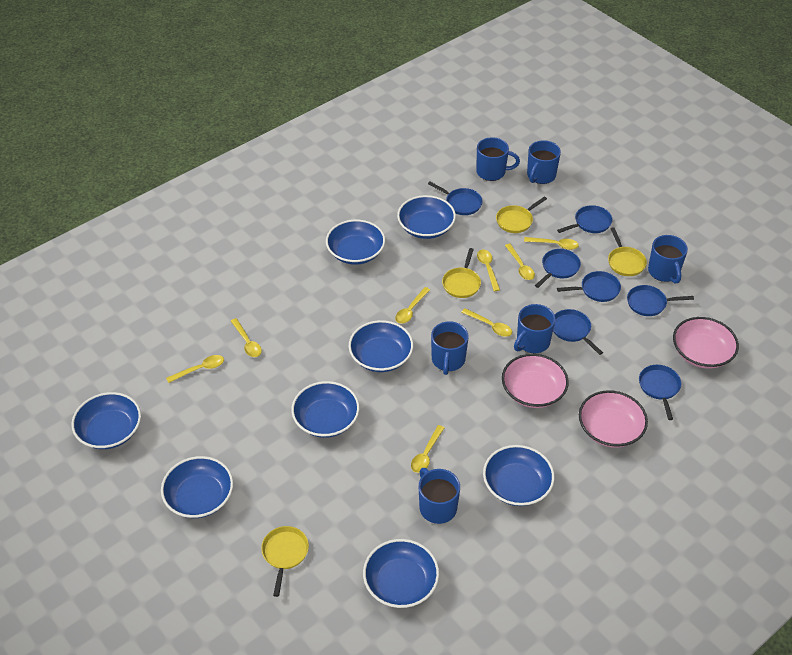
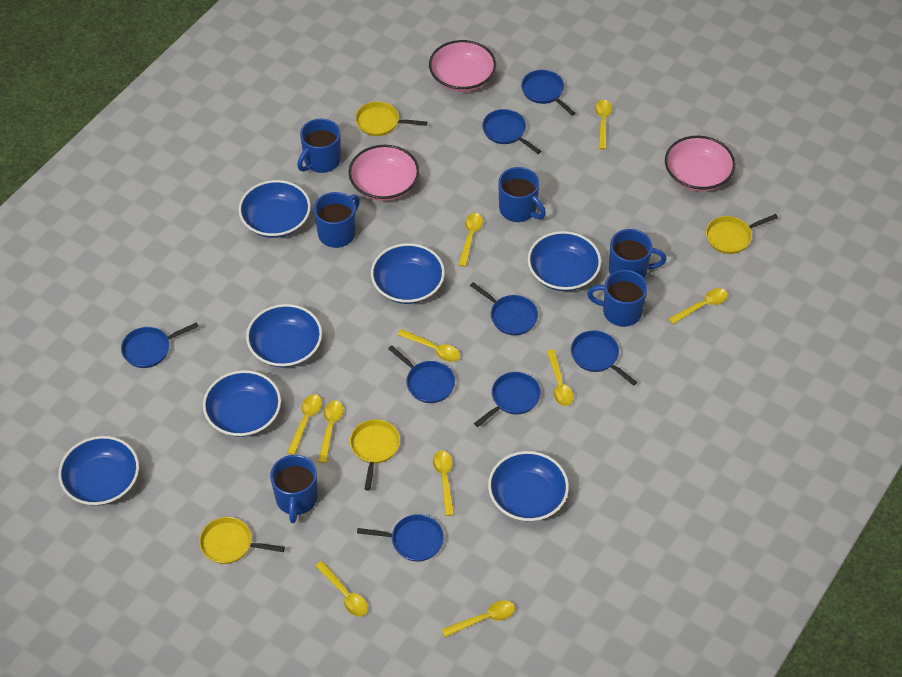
blue bowl: [71,392,141,449] [161,456,233,518] [291,381,360,438] [326,220,385,265] [349,320,413,372] [363,539,439,608] [397,195,456,239] [483,445,555,506] = 8 -> [58,436,139,506] [203,370,281,437] [238,180,311,238] [246,304,322,368] [371,243,445,304] [488,451,569,522] [528,231,601,291] = 7
blue pan: [428,182,483,215] [535,249,581,288] [553,309,603,355] [557,205,613,233] [557,271,621,302] [627,285,694,316] [639,365,681,420] = 7 -> [121,322,199,368] [357,514,444,562] [388,345,455,403] [470,282,538,335] [474,372,541,427] [482,109,541,154] [521,70,575,116] [571,330,637,386] = 8
yellow spoon: [166,355,224,383] [231,318,262,357] [395,287,430,324] [411,425,444,473] [461,308,512,337] [477,250,500,291] [505,244,535,280] [524,237,579,250] = 8 -> [287,394,322,455] [315,561,368,617] [318,400,343,463] [398,329,460,362] [433,451,454,516] [441,600,515,637] [458,213,483,267] [547,350,573,406] [595,100,612,149] [668,288,728,324] = 10

